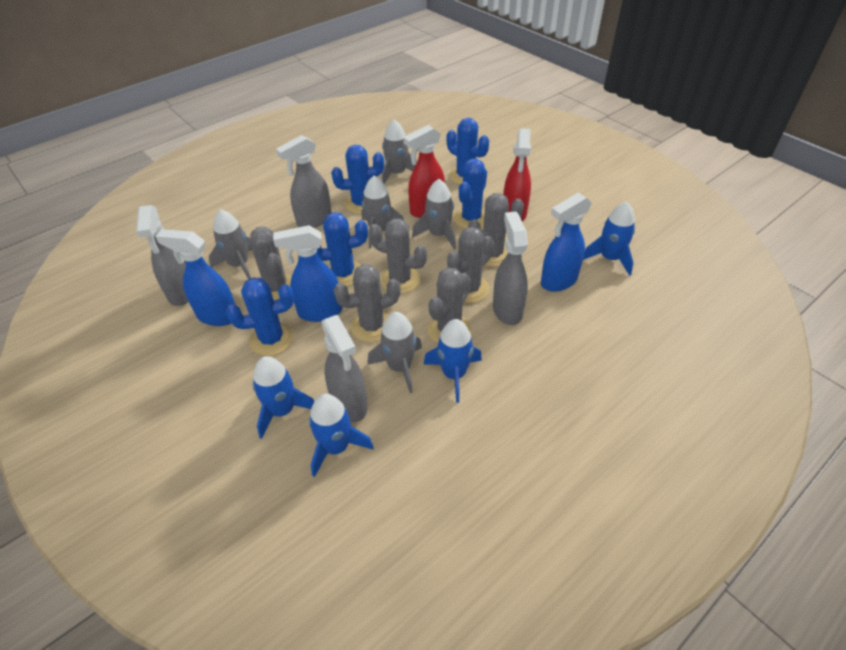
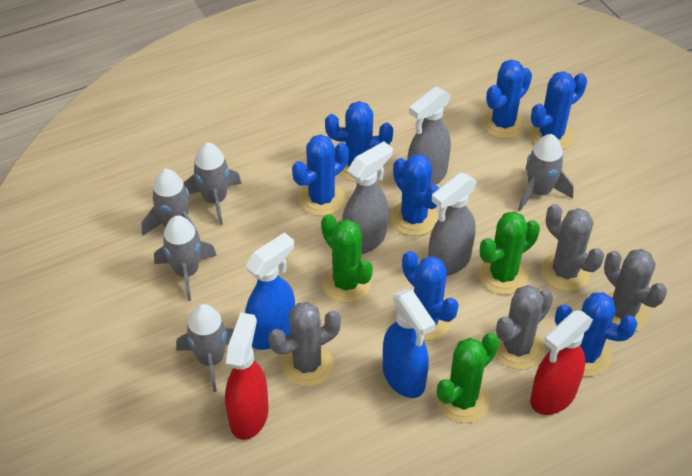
blue cactus: [226,277,294,356] [317,212,368,287] [331,145,384,214] [446,118,489,185] [453,159,487,229] = 5 -> [292,134,349,216] [325,101,393,182] [390,154,439,236] [402,251,459,340] [482,59,532,139] [529,71,587,150] [555,292,638,377] = 7
blue rocket: [253,356,314,439] [309,394,374,477] [424,319,482,403] [583,202,635,276] = 4 -> none = 0
blue spray bottle: [155,229,235,326] [273,225,342,322] [541,193,592,292] = 3 -> [245,232,295,350] [383,289,436,398] = 2
green cactus: none = 0 -> [321,214,373,303] [436,333,500,423] [479,211,540,295] = 3
grey cactus: [250,227,292,300] [334,264,401,342] [369,219,427,294] [428,267,471,343] [447,227,494,303] [468,193,524,267] = 6 -> [268,302,341,387] [495,285,553,370] [541,204,604,292] [604,249,667,332] = 4
grey spray bottle: [136,205,189,306] [276,135,332,228] [321,315,368,422] [493,212,528,325] = 4 -> [342,141,393,254] [407,86,451,186] [428,172,477,276] = 3

